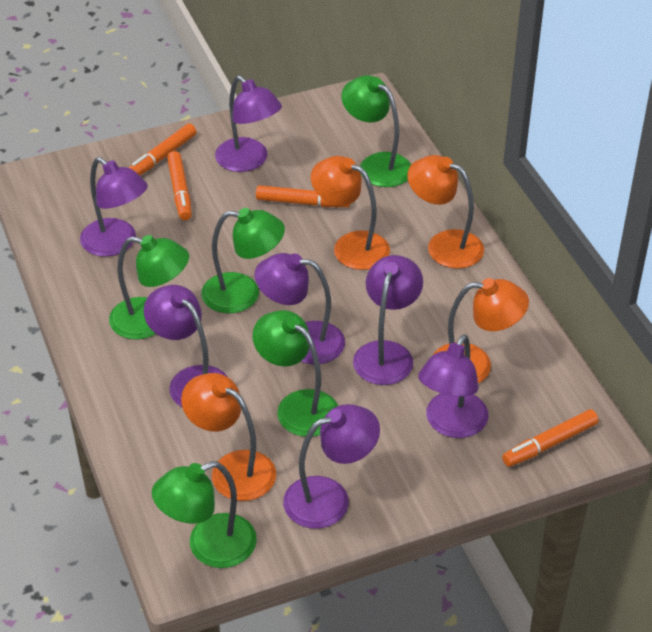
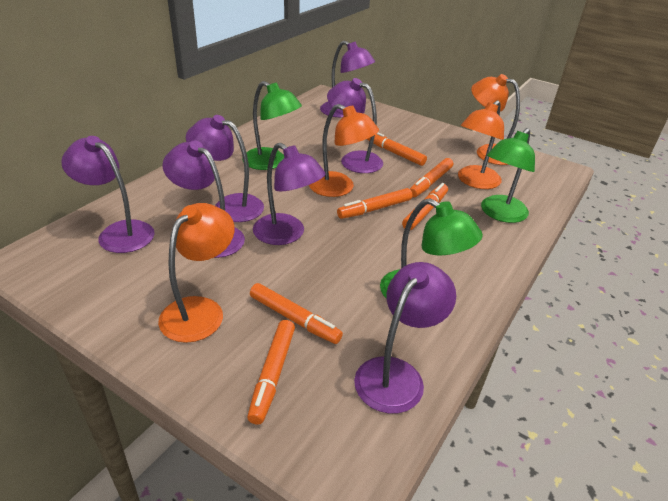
green lamp: [109,235,189,340] [152,461,257,568] [201,208,285,313] [253,310,338,437] [341,75,411,187] = 5 -> [242,81,302,170] [380,198,483,299] [481,128,535,223] = 3
orange marker: [129,123,197,175] [167,151,192,220] [256,185,350,207] [502,409,599,467] = 4 -> [247,320,295,425] [250,283,343,344] [337,188,412,219] [367,132,427,166] [402,183,448,230] [410,158,453,197] = 6

